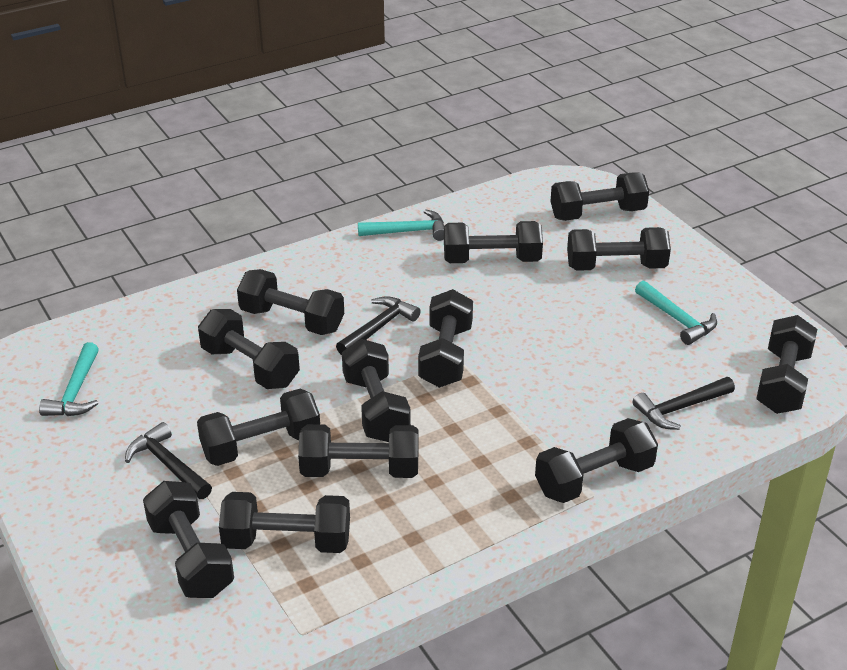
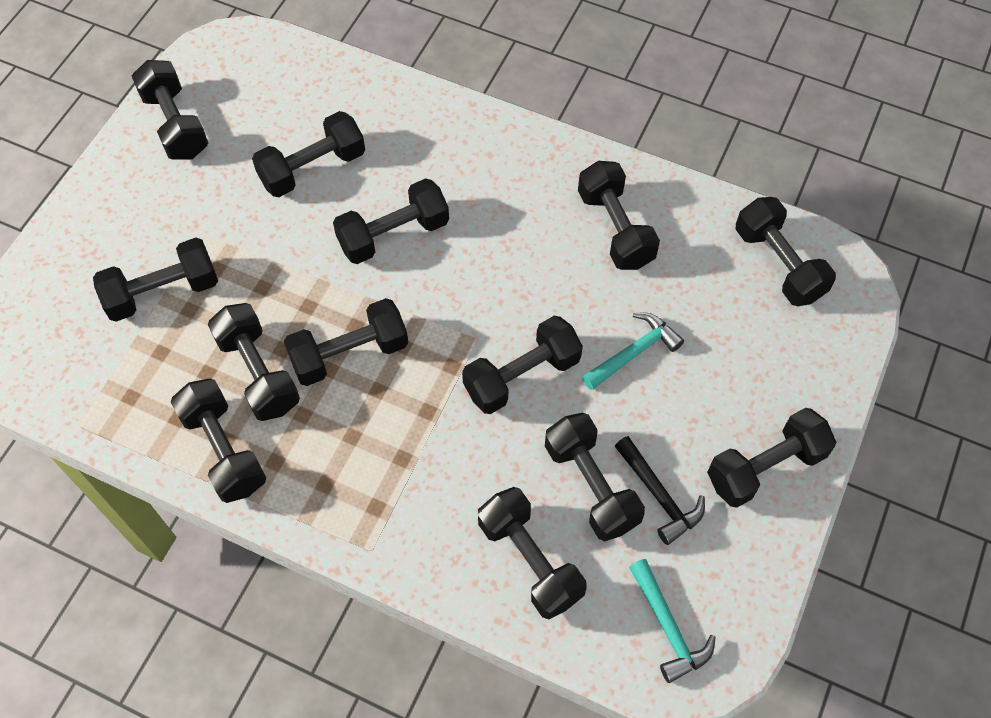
black hammer: [125,422,212,499] [336,296,420,355] [632,377,735,430] = 3 -> [615,436,705,545] = 1
turquoise hammer: [39,342,99,416] [358,209,444,241] [635,281,717,345] = 3 -> [582,313,684,390] [629,559,716,683] = 2

